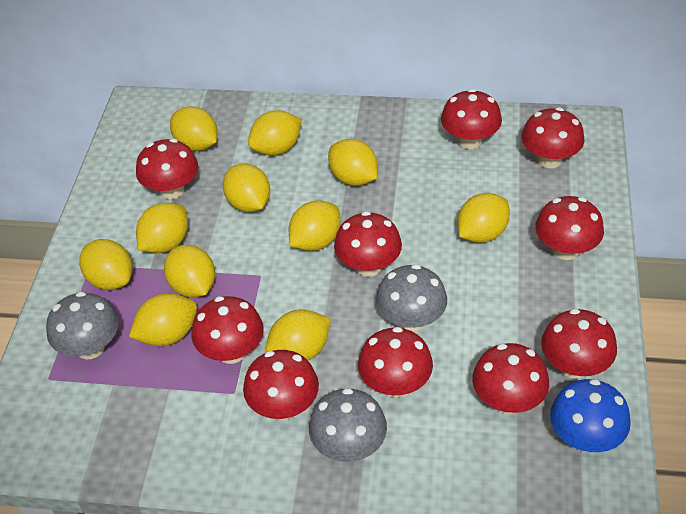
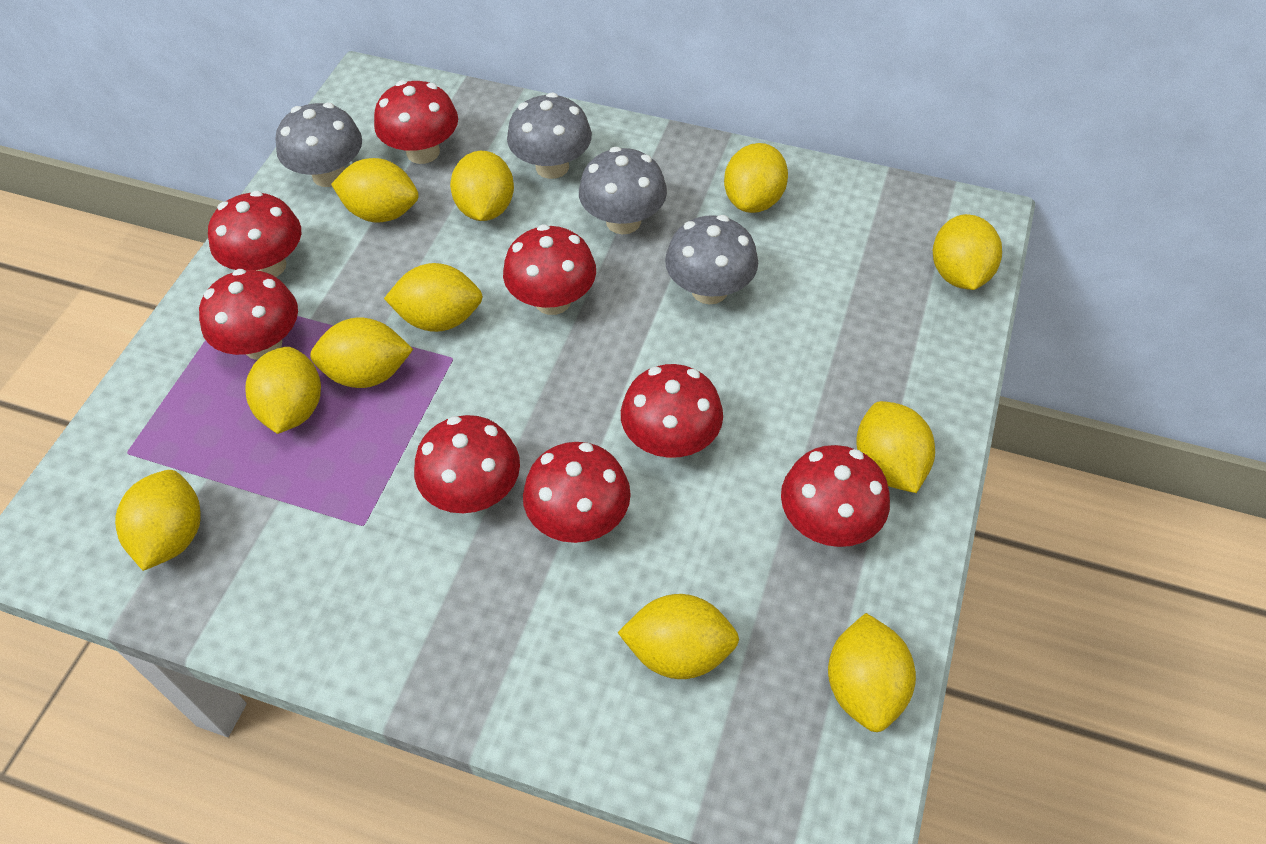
blue mushroom: [550,379,631,452] = 1 -> none = 0
grey mushroom: [46,291,119,359] [309,388,387,462] [376,264,447,332] = 3 -> [276,103,362,187] [507,93,592,179] [579,147,667,234] [665,215,758,304] = 4
red mushroom: [136,139,198,199] [191,296,264,364] [243,350,319,420] [334,211,402,277] [358,327,433,397] [441,89,502,149] [472,343,549,414] [522,107,584,168] [535,196,604,260] [541,309,617,379] = 10 -> [199,269,298,360] [208,191,301,277] [374,80,458,164] [414,415,520,513] [503,224,596,315] [523,442,631,543] [621,364,723,458] [781,445,890,547] = 8

